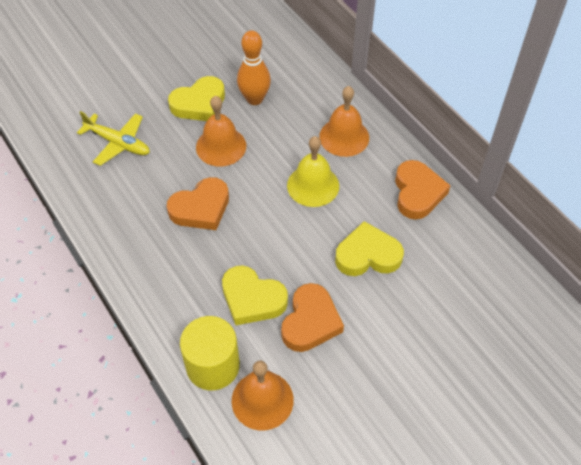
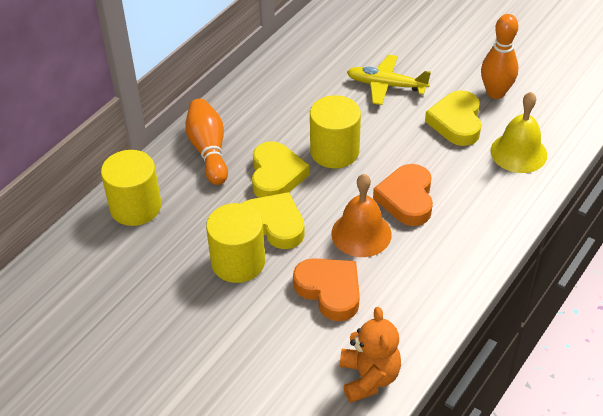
orange bell: [196,96,246,166] [232,361,294,430] [319,86,369,157] = 3 -> [331,174,392,257] = 1
orange bowling pin: [237,31,271,105] = 1 -> [185,99,228,185] [481,14,518,99] = 2
orange heart: [167,177,229,230] [281,283,344,352] [395,160,451,219] = 3 -> [293,258,360,321] [373,164,433,226] = 2
orange teddy bear: none = 0 -> [340,307,401,403] = 1
yellow cylinder: [180,316,240,390] = 1 -> [101,150,161,226] [206,203,265,283] [310,95,361,168] = 3

